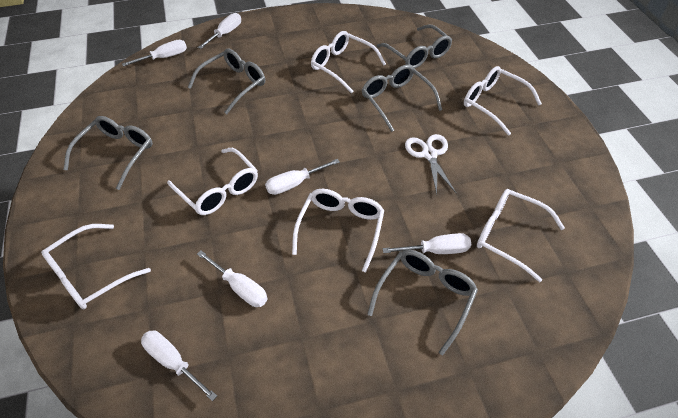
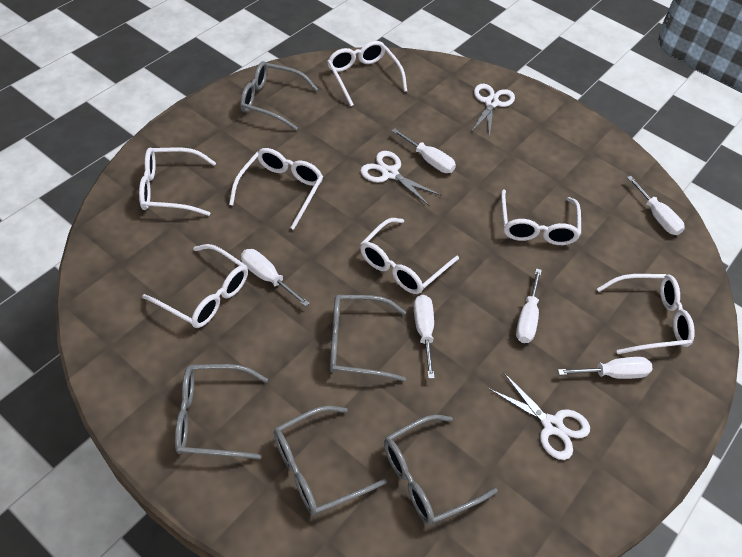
white glasses: [41,224,151,309] [167,148,258,215] [292,189,384,272] [311,31,386,93] [464,66,542,135] [477,189,565,282] = 6 -> [139,148,216,216] [142,244,248,328] [229,148,323,230] [327,41,407,106] [360,218,459,294] [501,189,581,245] [597,274,695,354] = 7
white scissors: [405,134,456,194] = 1 -> [360,151,442,206] [471,84,515,138] [489,373,590,460] = 3

